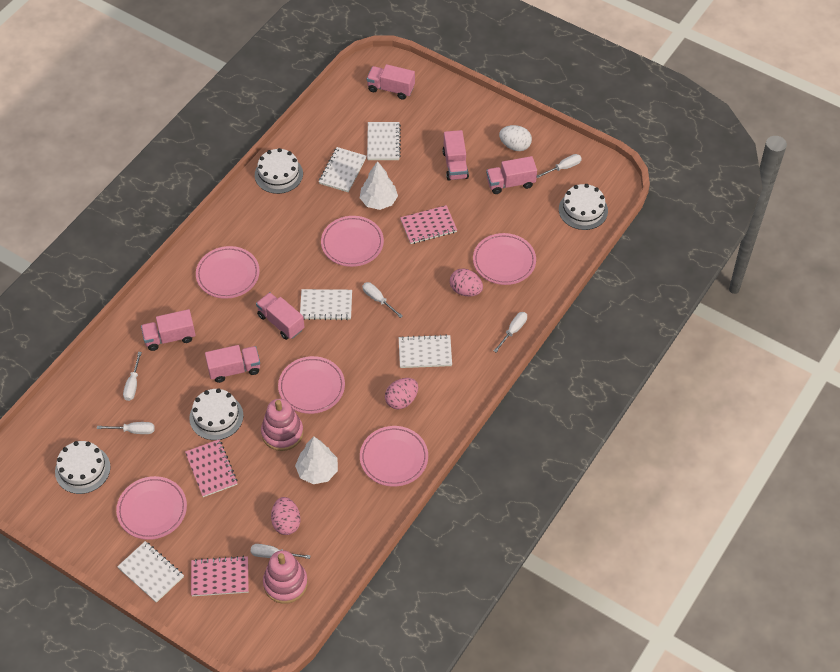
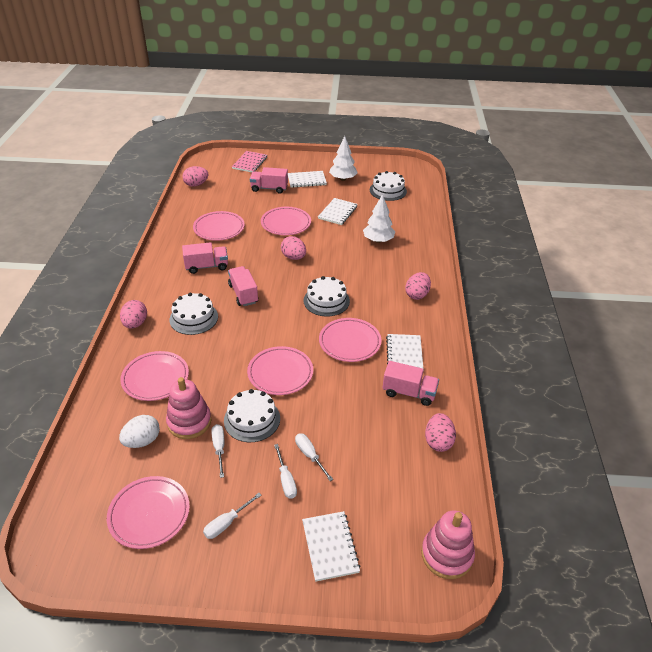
pink egg: [271,497,301,535] [385,378,418,409] [450,268,483,296] = 3 -> [120,300,147,329] [182,166,208,187] [281,236,306,260] [405,272,431,300] [425,413,456,452] = 5
pink notebook: [185,439,237,497] [191,556,249,596] [400,205,457,244] = 3 -> [232,151,267,172] = 1
pink truck: [141,309,196,351] [205,345,260,383] [256,292,304,340] [367,64,415,100] [442,130,469,181] [486,156,537,194] = 6 -> [182,242,228,274] [228,266,258,306] [250,167,288,194] [383,361,439,406] = 4
white notebook: [117,541,184,603] [300,289,352,320] [319,147,366,192] [367,122,401,160] [399,335,452,368] = 5 -> [288,171,327,188] [302,511,361,582] [318,198,358,225] [386,334,424,369] = 4
white screwdriver: [97,422,155,434] [123,352,142,401] [250,544,311,559] [362,282,403,318] [494,312,527,352] [537,154,582,178] = 6 -> [203,493,262,539] [211,424,224,478] [274,444,297,499] [295,433,333,481] = 4

